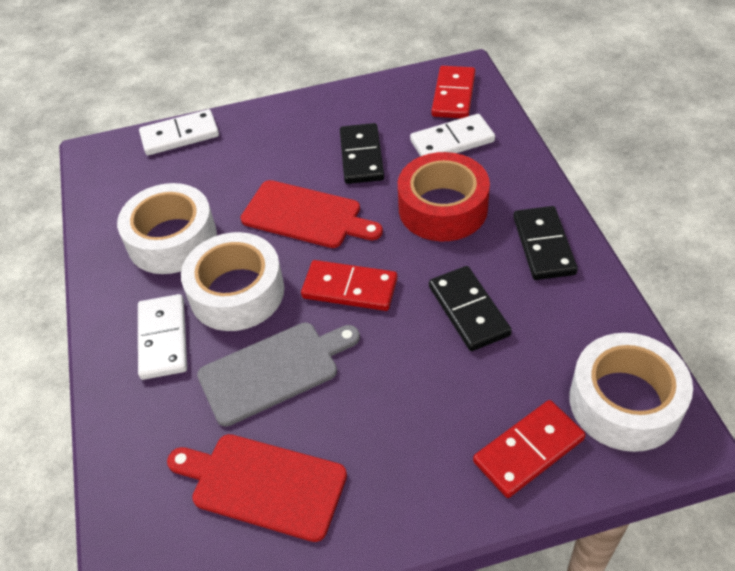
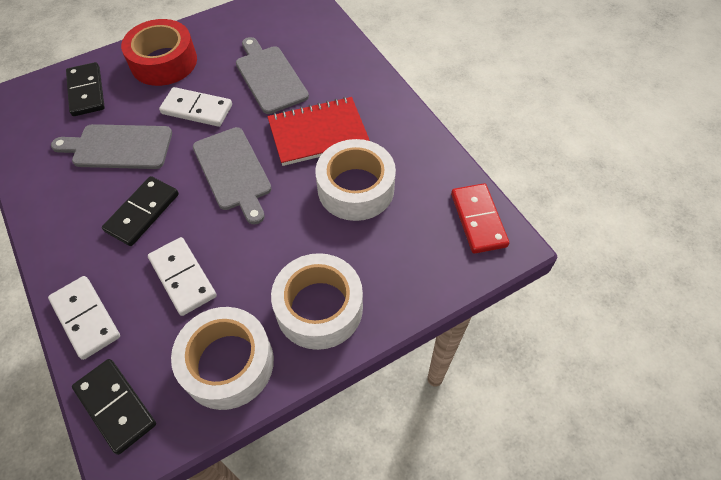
grey cutting board: [197,323,360,427] = 1 -> [51,124,172,169] [193,127,272,225] [236,37,309,114] = 3
red cutting board: [167,434,347,542] [241,180,383,248] = 2 -> none = 0
red domino: [301,260,398,311] [431,66,475,118] [473,400,586,498] = 3 -> [451,183,509,254] = 1
red notebook: none = 0 -> [267,97,370,166] = 1

